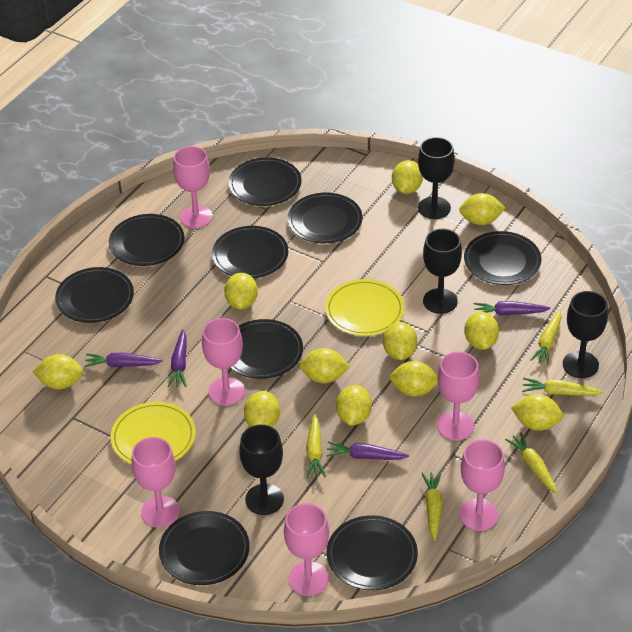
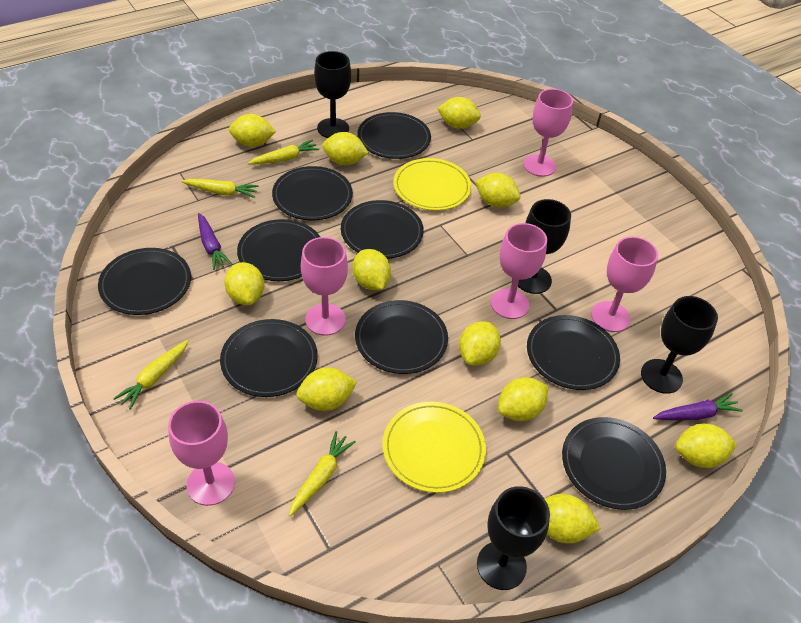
pink goblet: [132,437,180,528] [173,146,213,228] [202,318,245,406] [284,503,329,596] [437,352,480,440] [459,440,505,531] = 6 -> [168,401,235,506] [301,237,348,336] [491,223,547,319] [523,89,573,177] [591,236,658,332] = 5
purple carrot: [84,353,163,367] [168,329,187,387] [326,441,409,460] [474,301,551,316] = 4 -> [198,213,232,270] [653,393,743,420] = 2
yellow carrot: [306,414,326,478] [422,472,442,541] [505,432,558,494] [522,378,603,396] [530,310,562,365] = 5 -> [113,340,189,410] [181,179,259,198] [247,140,319,164] [289,431,356,516] = 4

